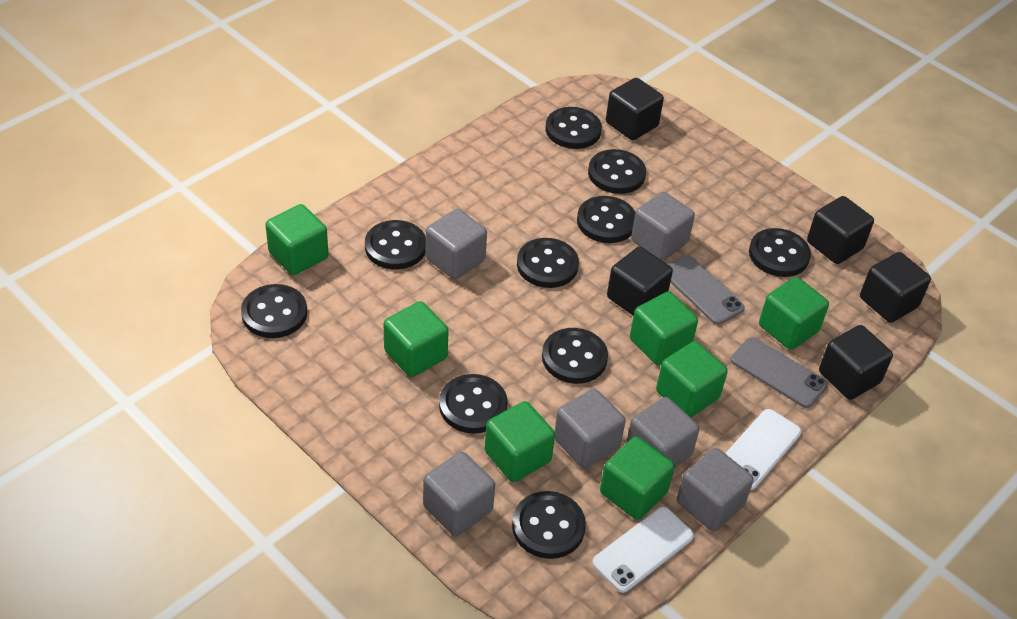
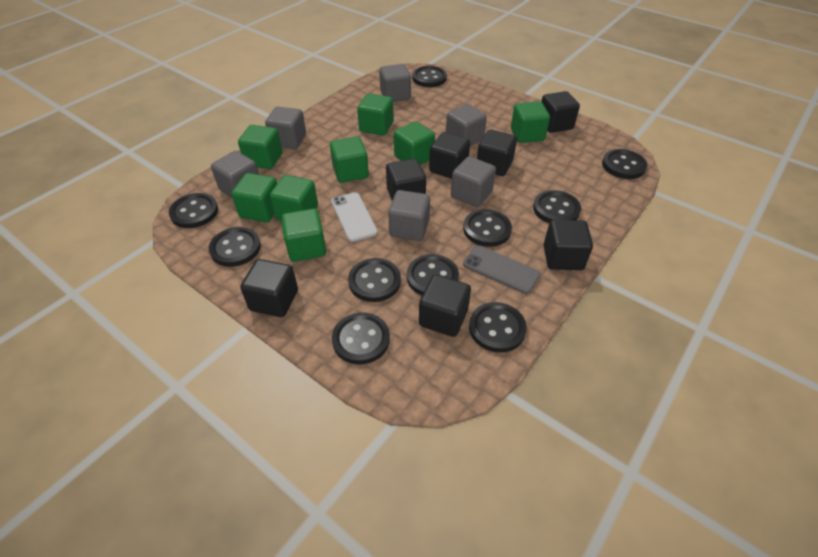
black cube: [606,78,664,140] [607,247,673,316] [807,196,874,264] [819,325,893,400] [860,252,931,323] = 5 -> [240,259,298,317] [386,159,426,201] [419,274,471,337] [429,132,470,179] [477,130,517,176] [541,91,580,133] [543,220,593,270] = 7
green cube: [266,204,328,275] [384,301,449,377] [484,401,555,482] [600,436,675,520] [630,292,698,365] [656,341,728,417] [759,277,829,350] = 7 -> [231,173,277,222] [238,125,282,169] [269,175,318,220] [281,209,326,262] [330,136,369,183] [357,93,394,135] [394,121,435,165] [511,101,550,143] = 8
grey phone: [668,255,745,325] [731,337,828,408] = 2 -> [463,246,540,294] = 1
white phone: [592,507,694,593] [725,409,801,490] = 2 -> [331,193,378,242] = 1

